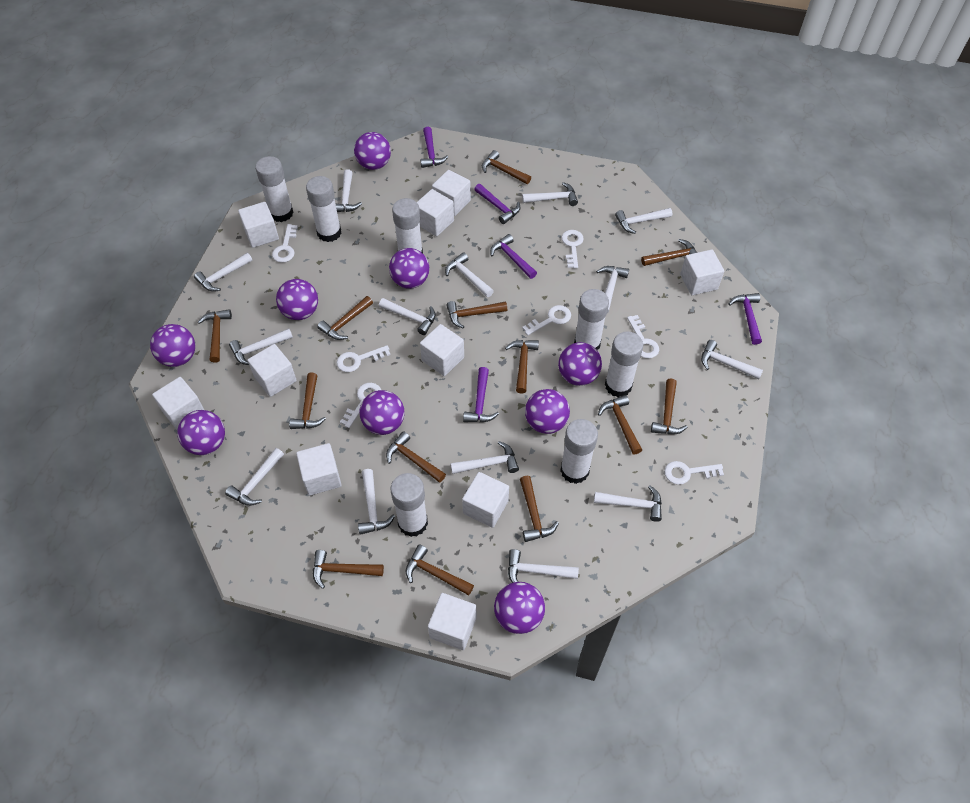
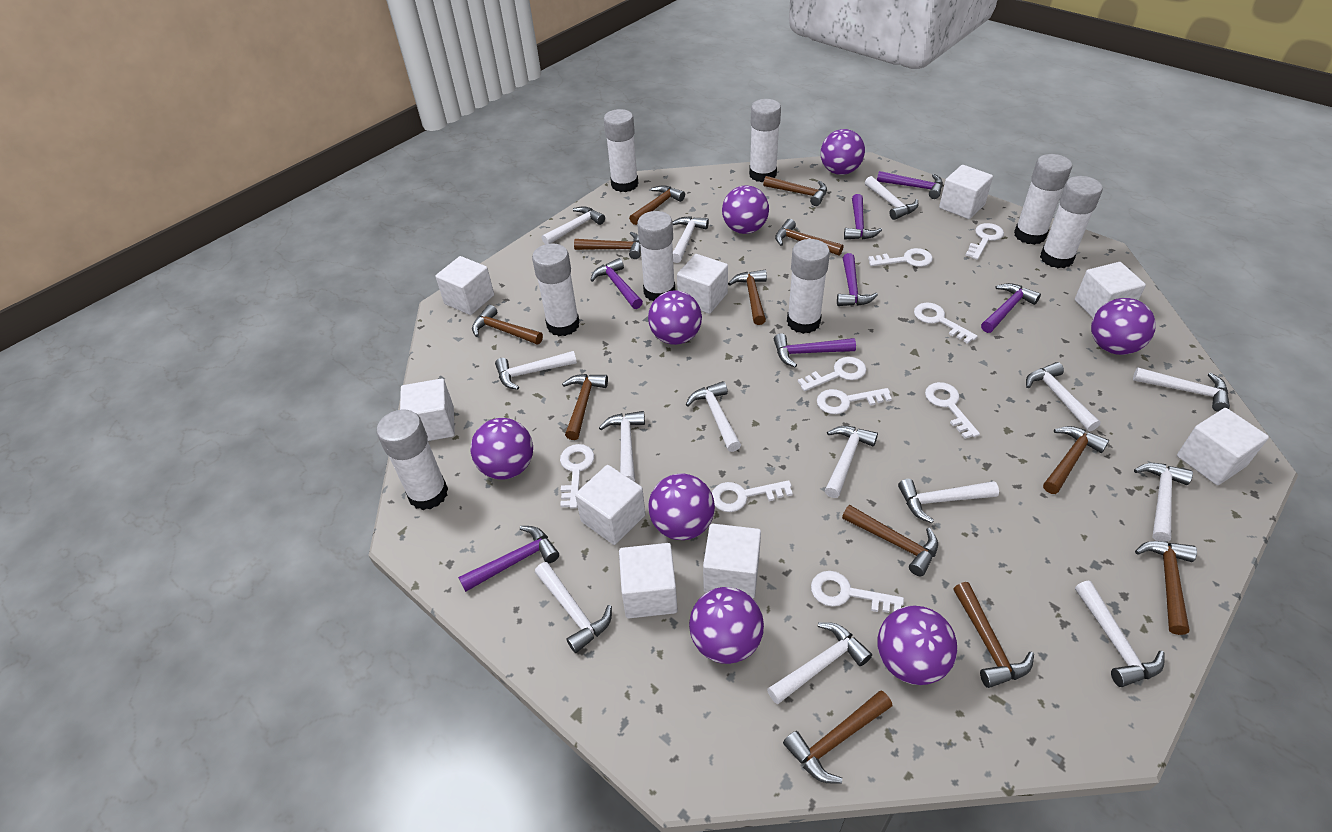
brown hammer: [198,309,232,363] [289,373,326,429] [313,550,384,589] [317,296,373,340] [386,431,446,483] [406,545,474,595] [446,301,507,328] [482,150,531,184] [505,340,539,394] [520,476,559,542] [598,395,642,455] [641,239,697,266] [651,378,687,434] = 13 -> [472,305,543,344] [562,374,608,440] [574,232,641,259] [629,185,685,225] [728,270,767,325] [763,176,827,206] [775,219,843,256] [783,691,892,783] [842,505,938,576] [953,582,1034,688] [1043,426,1109,494] [1135,541,1197,635] = 12
purple ball: [150,324,195,367] [177,410,225,455] [276,279,318,320] [354,132,391,170] [360,390,404,435] [389,248,429,289] [494,582,545,634] [525,389,570,434] [558,342,602,386] = 9 -> [470,418,533,480] [648,290,702,345] [648,474,715,540] [689,587,764,664] [722,185,769,234] [821,129,865,175] [877,605,957,685] [1091,298,1156,355] = 8
purple hammer: [420,127,448,168] [463,367,499,422] [474,184,520,224] [490,234,537,279] [728,293,762,345] = 5 -> [458,526,559,592] [591,258,643,309] [774,333,856,368] [837,253,878,306] [844,194,882,239] [877,171,943,199] [981,283,1041,333] = 7
white cube: [152,377,204,430] [238,202,279,248] [247,344,297,397] [296,443,342,496] [417,189,454,236] [420,324,464,376] [428,593,477,650] [432,170,471,216] [462,472,509,528] [680,250,724,295] = 10 -> [400,379,455,441] [435,256,494,315] [575,465,645,545] [619,543,678,618] [677,254,728,314] [703,524,761,598] [939,165,993,219] [1075,262,1146,318] [1177,408,1269,485] = 9
white glue stick: [255,156,294,222] [306,176,342,242] [390,473,428,537] [392,198,423,253] [560,419,598,484] [574,289,609,350] [605,331,643,397] = 7 -> [377,409,448,510] [532,243,580,336] [604,109,639,192] [637,211,675,301] [749,99,781,182] [787,239,830,334] [1014,154,1072,245] [1040,176,1103,268] = 8
white key: [272,224,298,263] [337,345,391,372] [340,383,381,428] [522,305,571,336] [562,230,584,269] [627,315,659,359] [664,461,724,485] = 7 -> [560,444,594,509] [712,480,793,512] [798,357,866,391] [811,571,904,613] [817,388,892,414] [868,248,933,267] [914,303,978,344] [925,382,980,439] [965,223,1004,260] = 9

